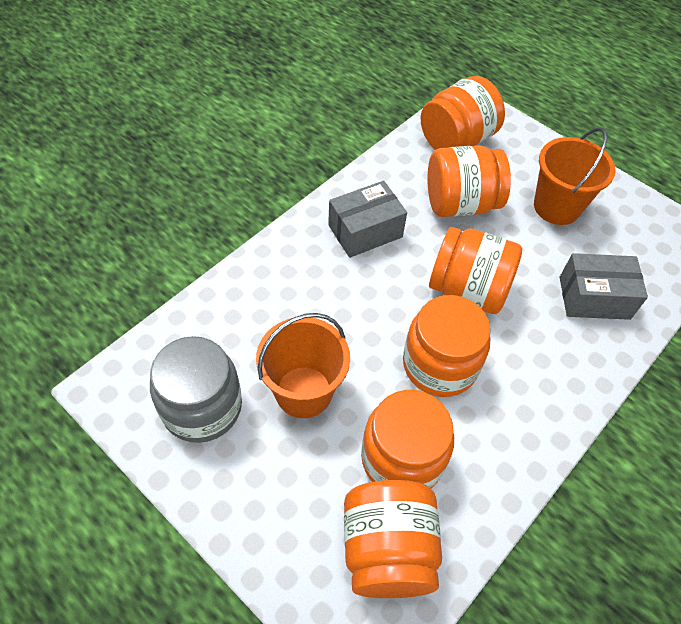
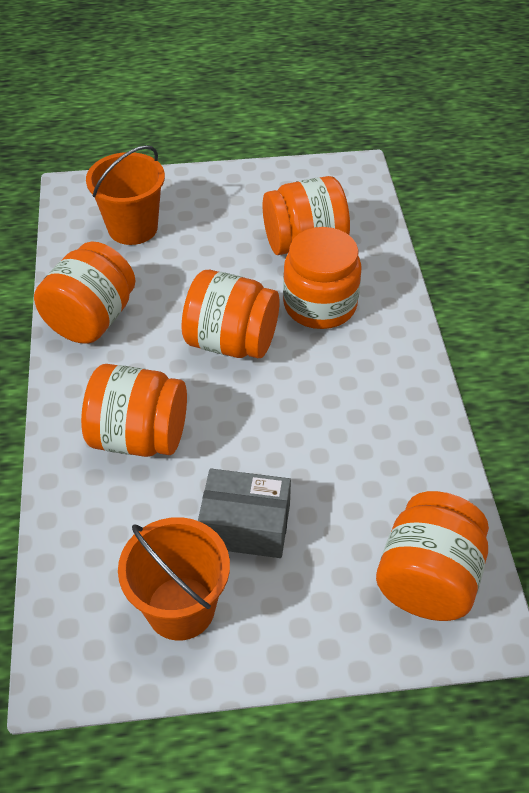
grey box: [328,181,407,258] [560,253,648,320] = 2 -> [198,468,291,558] = 1
grey jar: [150,336,242,443] = 1 -> none = 0

